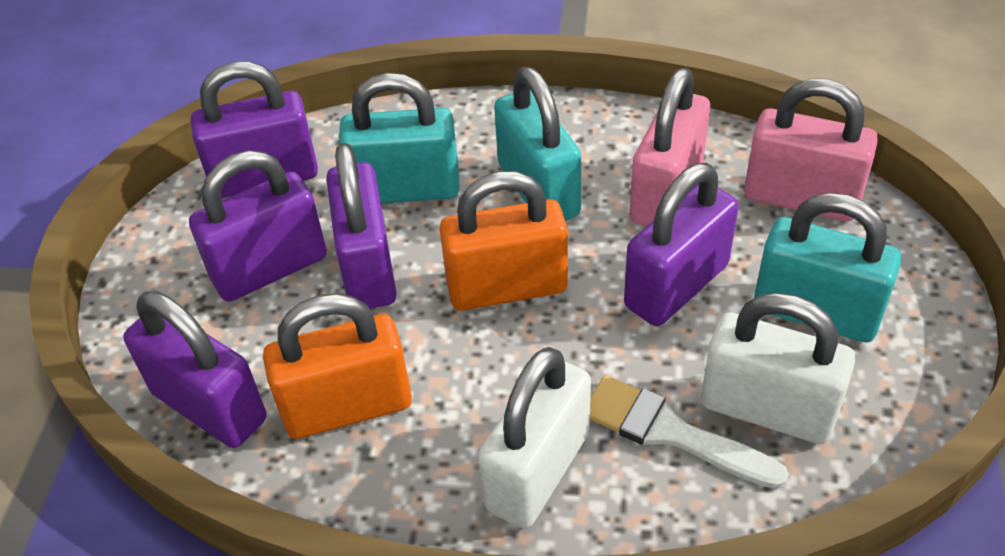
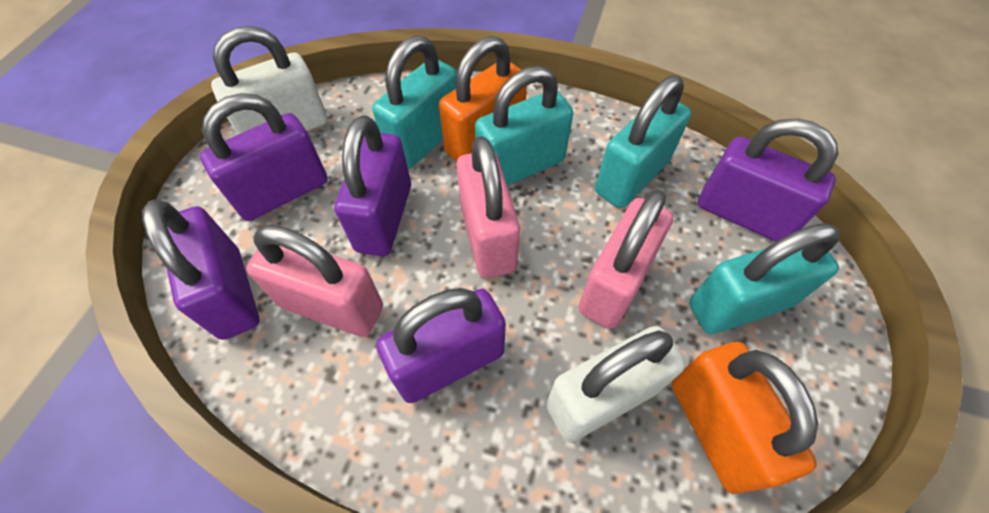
pink padlock: [630,68,710,226] [744,78,878,221] = 2 -> [246,225,383,337] [456,136,520,278] [578,190,673,329] = 3
turquoise padlock: [339,73,460,203] [494,67,582,221] [754,193,901,342] = 3 -> [372,35,457,169] [475,66,573,186] [595,75,691,208] [689,223,839,334] = 4
white brush: [590,375,789,489] = 1 -> none = 0

